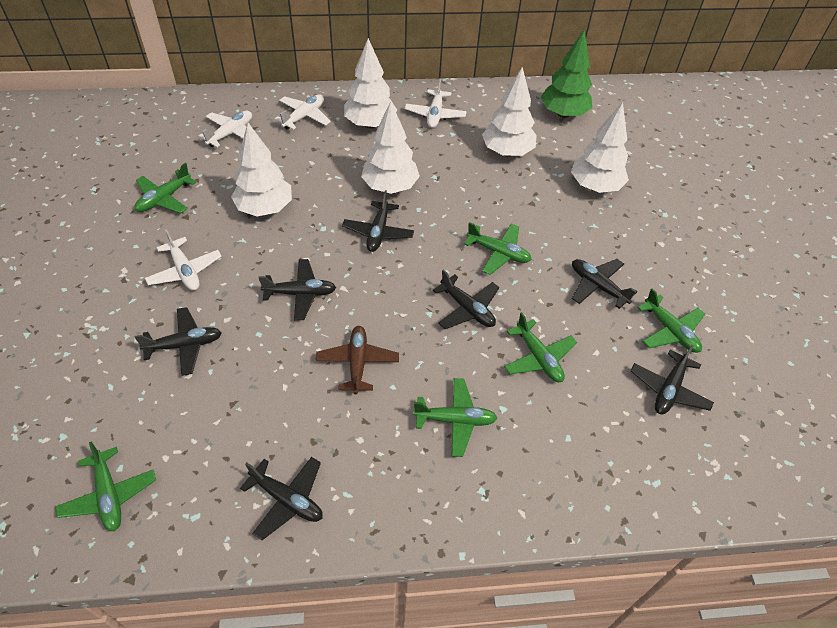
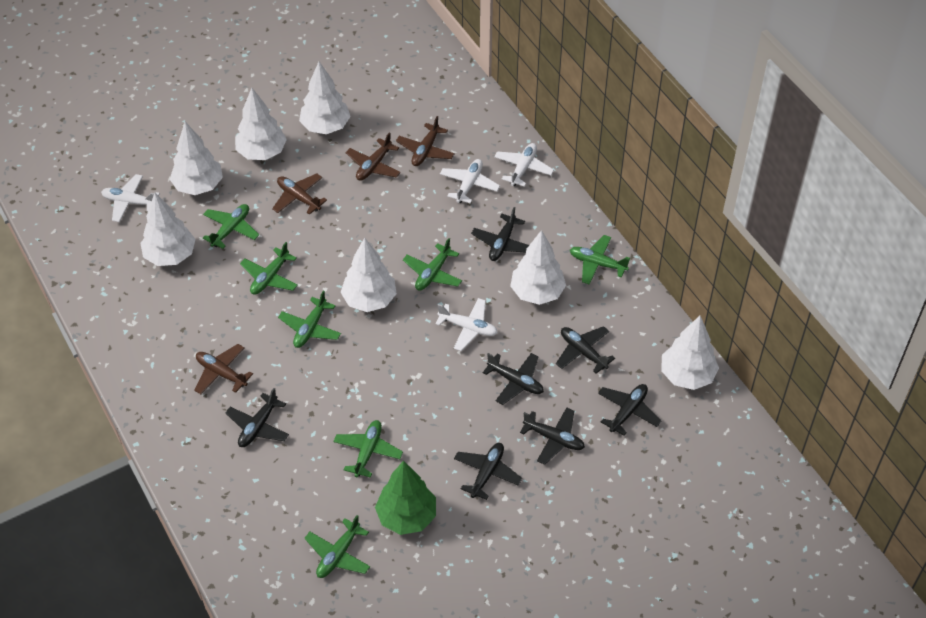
brown plane: [316,326,399,394] = 1 -> [194,344,253,394] [272,173,327,215] [346,132,401,181] [396,116,455,166] = 4
green plane: [55,442,156,531] [135,163,196,213] [413,378,497,457] [464,222,532,275] [504,312,577,382] [637,288,705,353] = 6 -> [203,204,259,249] [240,242,298,295] [278,291,341,348] [304,515,370,578] [333,420,403,478] [403,238,462,291] [570,235,630,285] = 7
white tree: [231,123,292,216] [344,38,397,128] [361,101,420,194] [482,67,537,157] [571,102,629,193] = 5 -> [140,193,195,266] [170,122,223,195] [235,88,287,160] [299,62,351,134] [341,238,397,312] [510,230,566,305] [661,316,719,390] = 7

